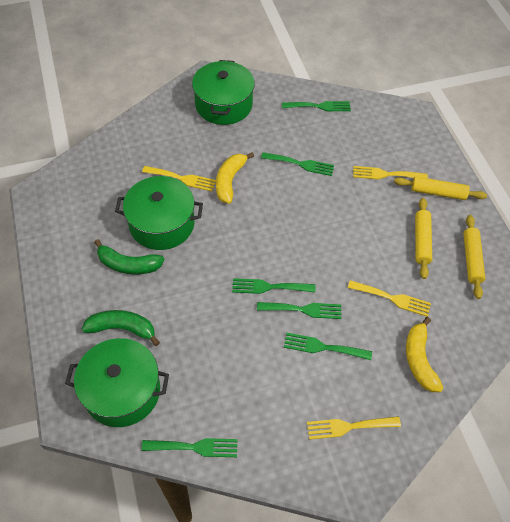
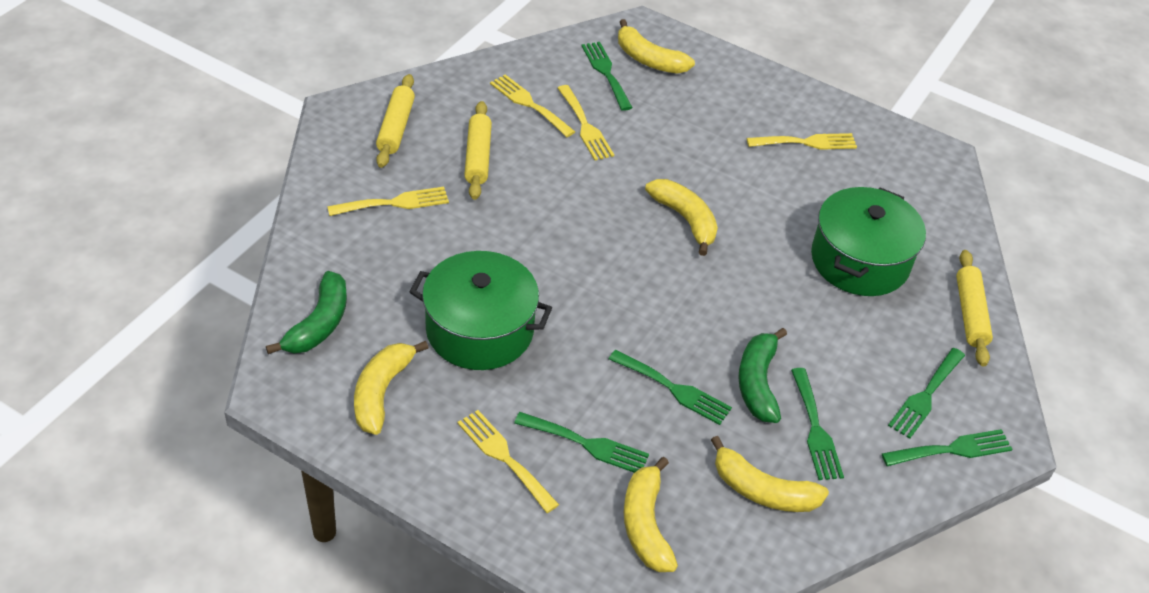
green pot: [65,338,169,427] [115,176,203,250] [192,60,255,125] = 3 -> [410,251,552,370] [811,187,926,296] = 2
yellow banana: [216,152,254,204] [406,317,444,392] = 2 -> [354,341,429,435] [618,19,695,74] [624,457,678,572] [645,179,718,256] [711,436,829,512] = 5
yellow fork: [142,166,216,191] [307,416,401,440] [348,280,431,317] [353,166,428,179] = 4 -> [327,187,449,216] [457,410,559,513] [490,75,575,137] [558,85,614,161] [747,133,857,150] = 5

